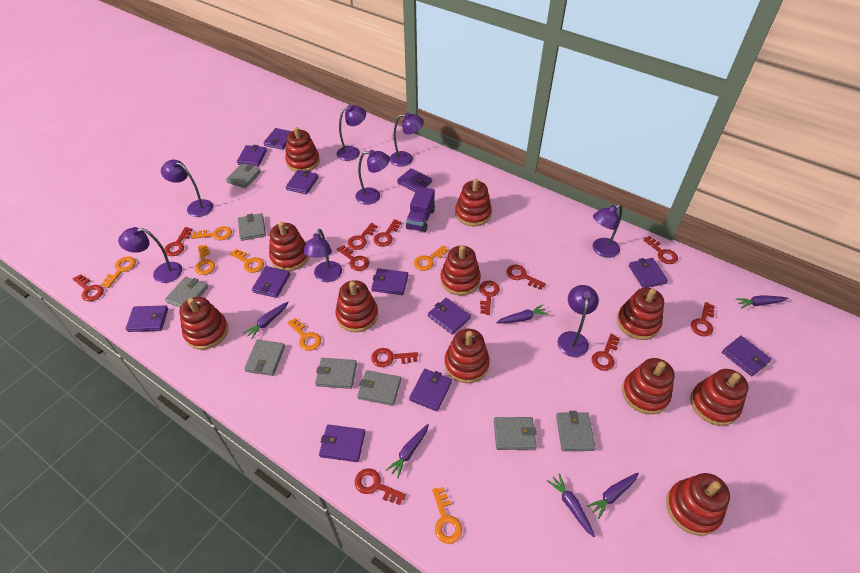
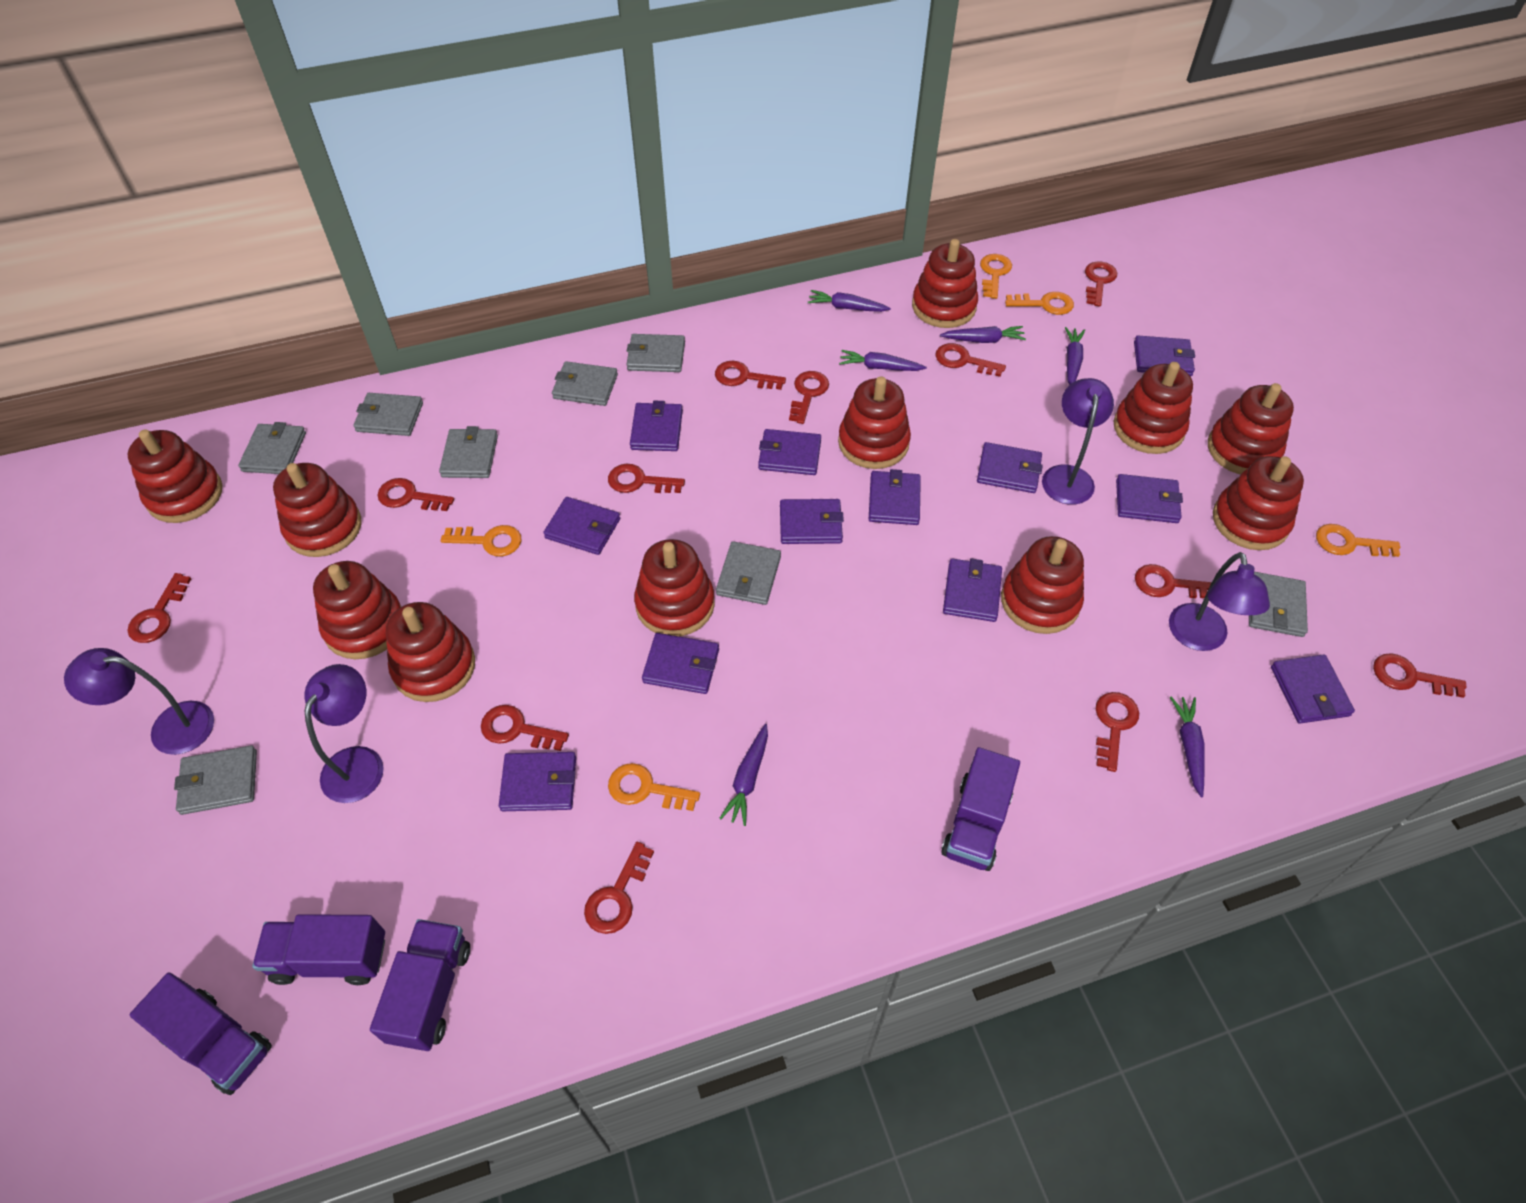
orange key: [101,256,136,288] [191,226,232,240] [195,245,215,275] [230,249,264,273] [287,318,321,351] [414,245,449,271] [432,487,462,544] = 7 -> [441,525,521,556] [608,763,700,811] [980,254,1012,299] [1005,292,1074,315] [1316,524,1400,557] = 5
purple lamp: [118,227,182,283] [161,160,213,217] [303,229,342,282] [337,105,366,161] [355,150,390,205] [390,113,424,167] [558,285,599,357] [593,204,622,258] = 8 -> [64,648,214,755] [304,664,384,803] [1042,378,1114,505] [1169,552,1270,651] = 4
purple truck: [406,186,435,233] = 1 -> [130,973,272,1095] [252,914,385,985] [370,919,470,1051] [941,747,1020,871] = 4

